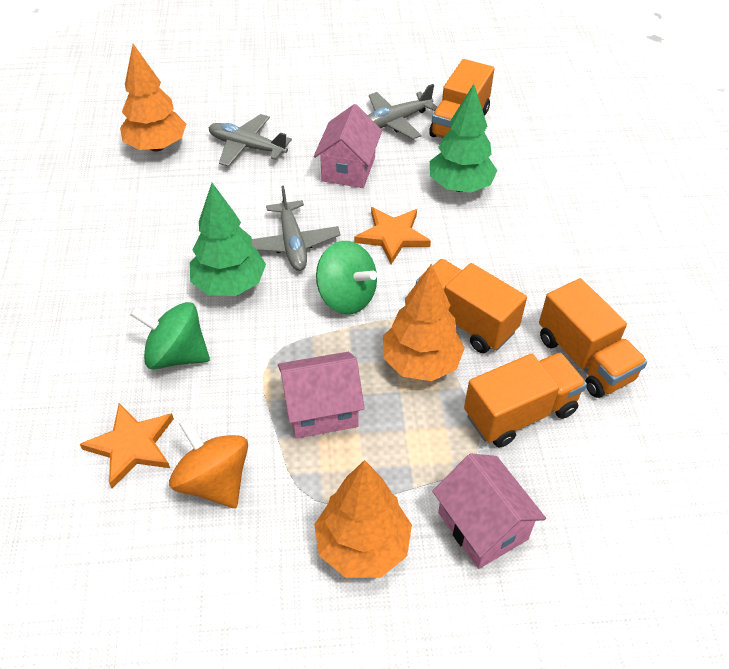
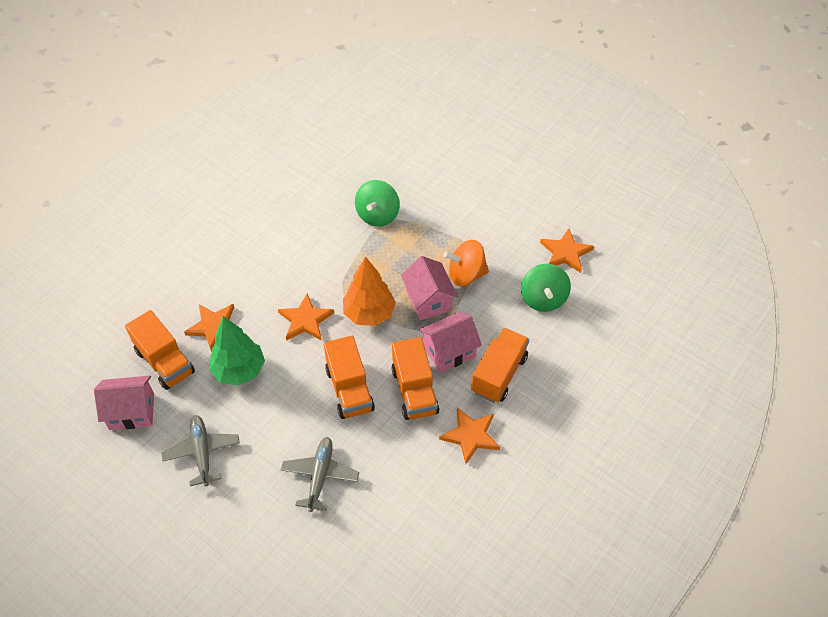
green tree: [190,183,266,296] [430,84,497,193] = 2 -> [209,316,265,385] = 1
grey plane: [209,114,292,167] [252,186,341,271] [368,84,437,139] = 3 -> [162,415,240,486] [281,437,359,512] = 2
orange star: [80,403,174,488] [354,207,431,264] = 2 -> [184,304,234,352] [278,293,334,341] [439,407,500,464] [540,228,594,273] = 4
orange tree: [120,44,186,152] [314,460,412,578] [383,263,465,381] = 3 -> [343,256,396,326] = 1

